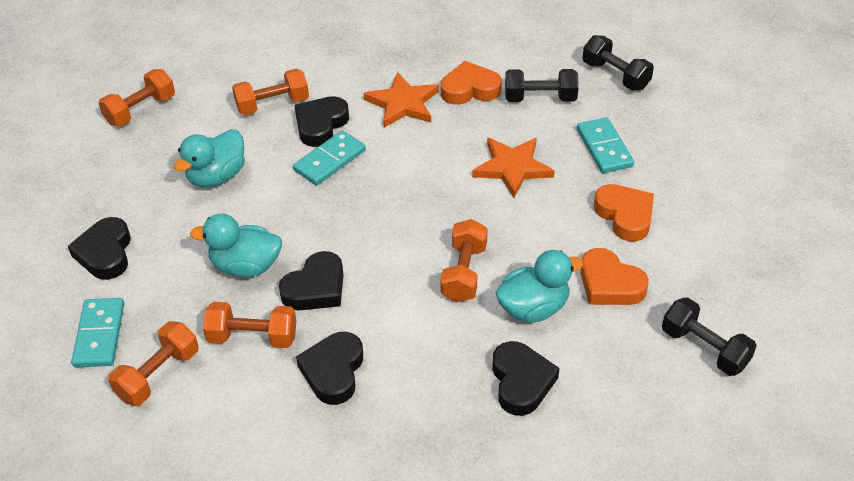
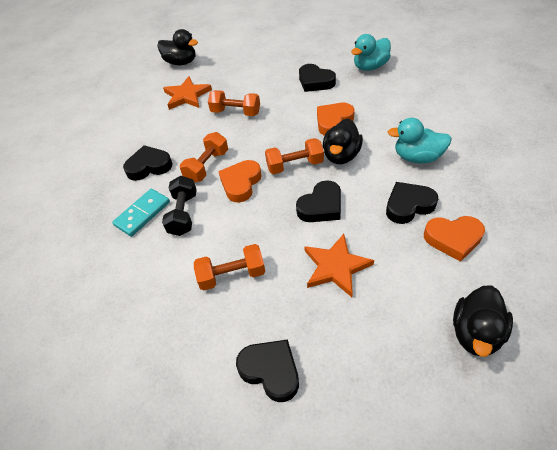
black duck: none = 0 -> [157,29,198,65] [323,119,363,164] [453,285,513,357] = 3
black dumbbell: [505,69,579,102] [583,35,654,90] [662,297,757,376] = 3 -> [162,176,197,236] = 1
orange dumbbell: [99,69,175,126] [108,321,199,406] [203,302,296,348] [232,68,309,115] [440,219,488,302] = 5 -> [180,132,228,182] [194,244,265,291] [208,90,260,116] [265,138,324,174] = 4
turquoise domino: [71,298,124,367] [293,130,366,186] [577,117,634,173] = 3 -> [112,189,170,237] = 1
turquoise duck: [174,129,245,188] [190,214,282,277] [495,250,583,322] = 3 -> [351,34,391,71] [388,118,452,163] = 2

